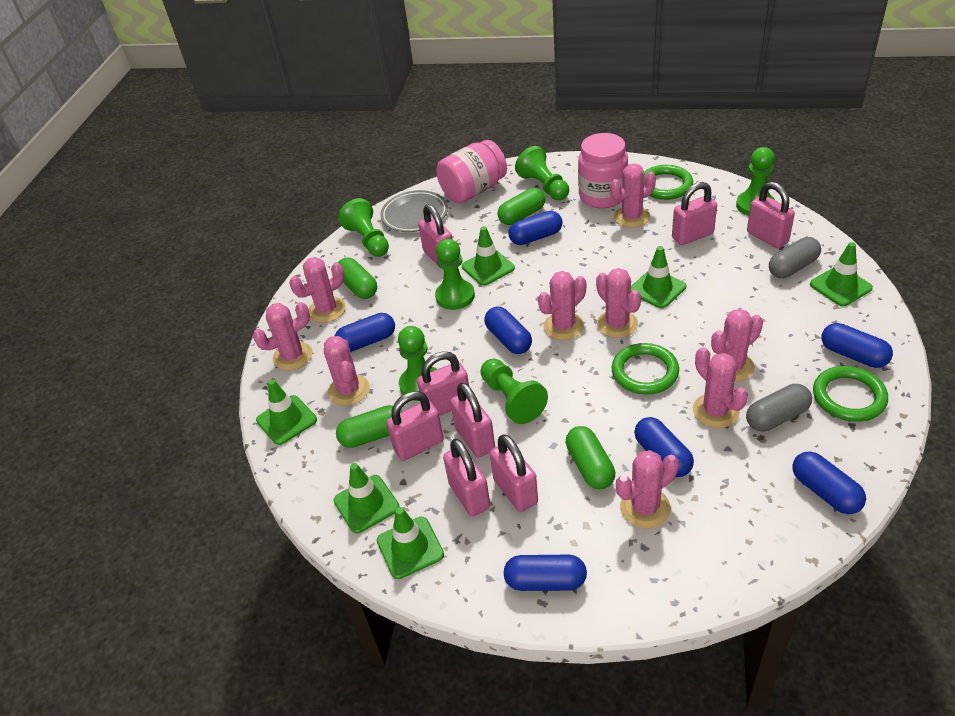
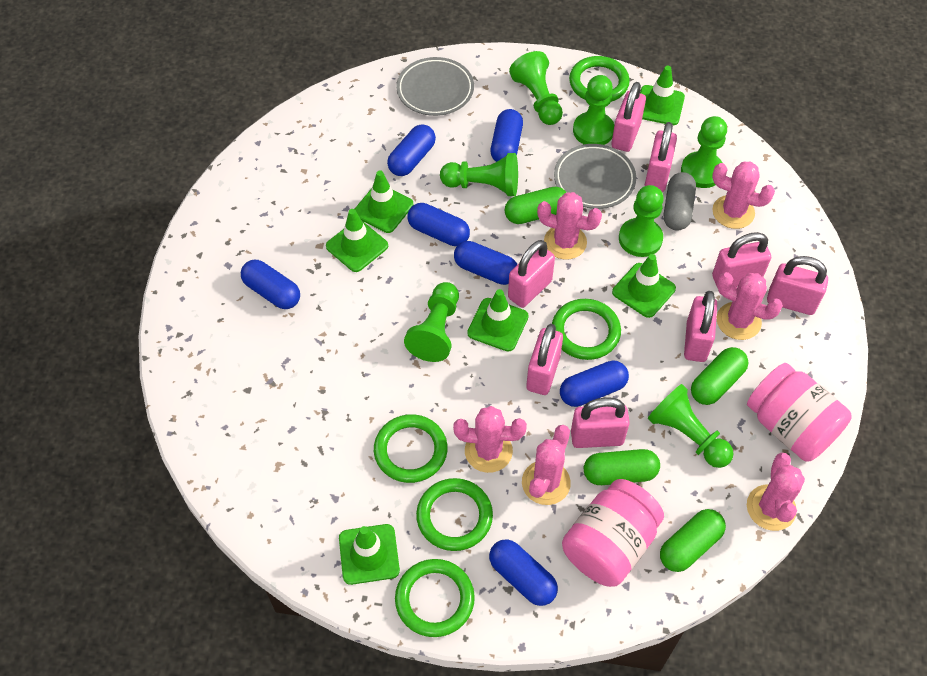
green pawn: [338,198,389,257] [398,326,437,401] [435,239,475,310] [480,359,548,424] [515,146,569,200] [736,147,775,216] = 6 -> [404,282,459,362] [440,153,518,196] [509,51,563,125] [573,75,614,145] [619,185,664,257] [647,384,734,468] [681,116,727,188] = 7
green ring: [612,343,679,395] [644,165,693,200] [813,366,888,422] = 3 -> [374,414,448,483] [395,559,475,637] [416,478,493,551] [552,299,621,360] [569,56,630,102] = 5
grey capsule: [746,384,812,431] [769,237,821,278] = 2 -> [664,172,696,231] = 1
grey plate: [380,190,448,232] = 1 -> [396,57,474,116] [554,144,636,209] = 2
pink cactus: [253,302,312,371] [289,257,346,323] [324,336,369,406] [538,271,586,340] [596,268,641,338] [610,163,656,228] [616,450,679,528] [693,347,748,428] [711,309,763,382] = 9 -> [453,406,527,473] [522,425,571,505] [537,192,602,260] [712,162,775,229] [717,272,783,340] [747,453,805,531] = 6

